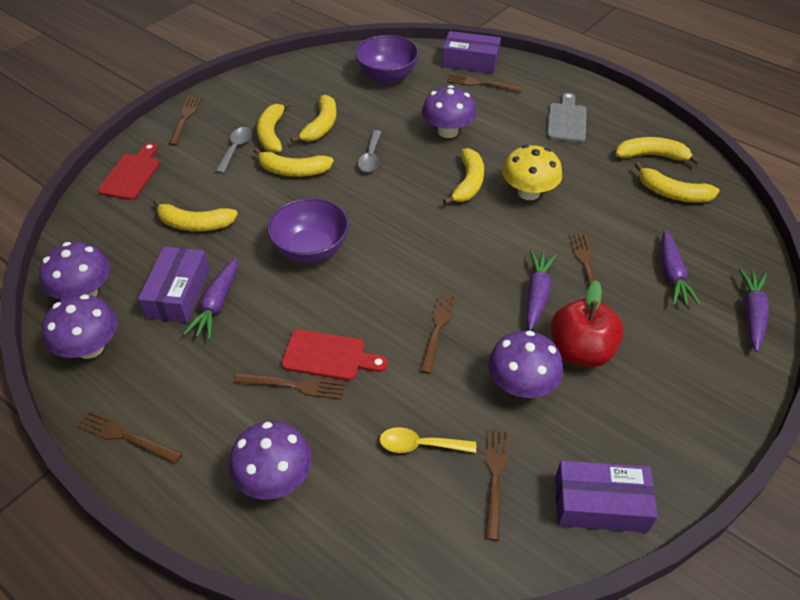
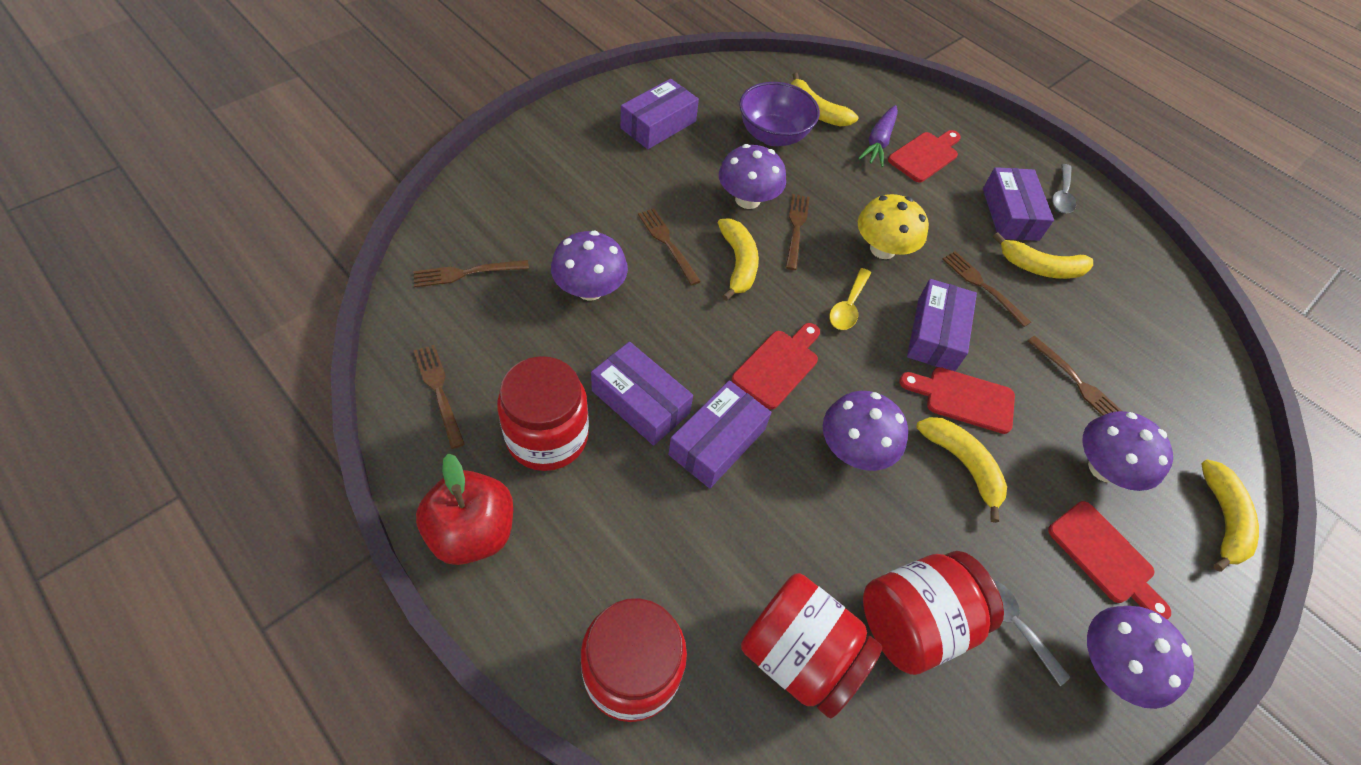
brown fork: [77,410,182,464] [169,96,202,146] [234,373,345,399] [420,292,457,374] [447,74,523,93] [485,429,509,541] [569,234,604,303] = 7 -> [413,260,529,287] [414,345,465,449] [638,208,701,286] [785,194,810,270] [942,251,1031,327] [1028,336,1122,415] = 6
grey cutting board: [547,92,587,143] = 1 -> none = 0
purple bowl: [267,198,349,263] [355,35,419,84] = 2 -> [739,82,820,146] = 1
purple box: [138,246,210,323] [442,31,501,73] [555,460,658,533] = 3 -> [591,342,693,446] [620,79,699,149] [668,380,771,488] [907,279,977,371] [983,167,1054,241] = 5
purple carrot: [183,258,237,339] [526,250,557,330] [661,230,701,305] [739,268,769,352] = 4 -> [858,105,898,167] = 1
red cutting board: [98,143,160,200] [281,330,388,381] = 2 -> [732,323,820,409] [888,130,961,182] [899,367,1015,434] [1048,501,1171,619] = 4
red jar: none = 0 -> [497,356,589,471] [581,598,687,722] [741,573,882,718] [863,551,1004,675] = 4
yellow banana: [153,199,238,231] [253,147,334,177] [257,101,291,153] [290,95,337,143] [443,148,484,205] [616,137,701,165] [635,162,719,203] = 7 -> [718,218,759,301] [791,72,858,127] [917,417,1007,523] [993,233,1093,279] [1201,459,1259,572] = 5

